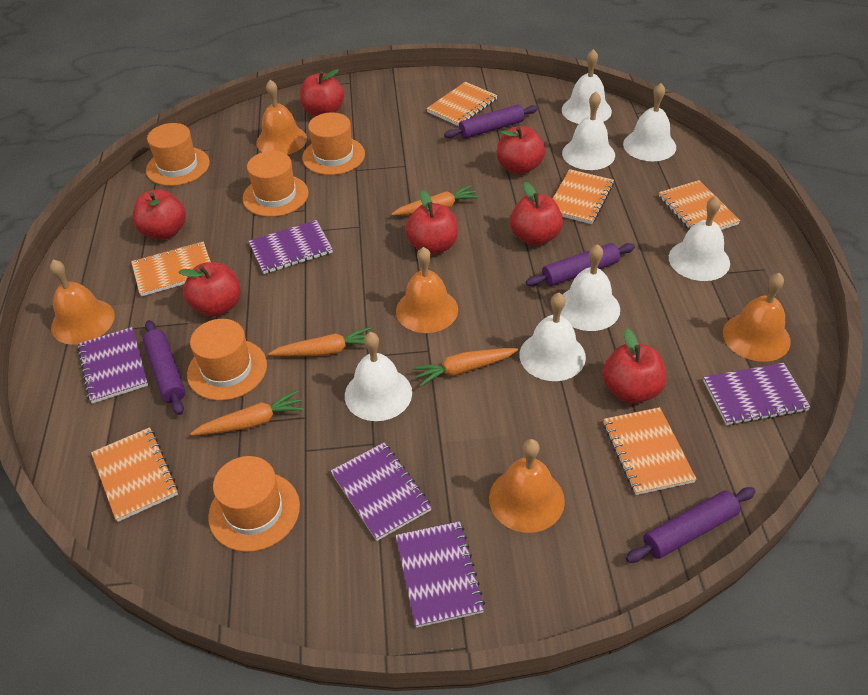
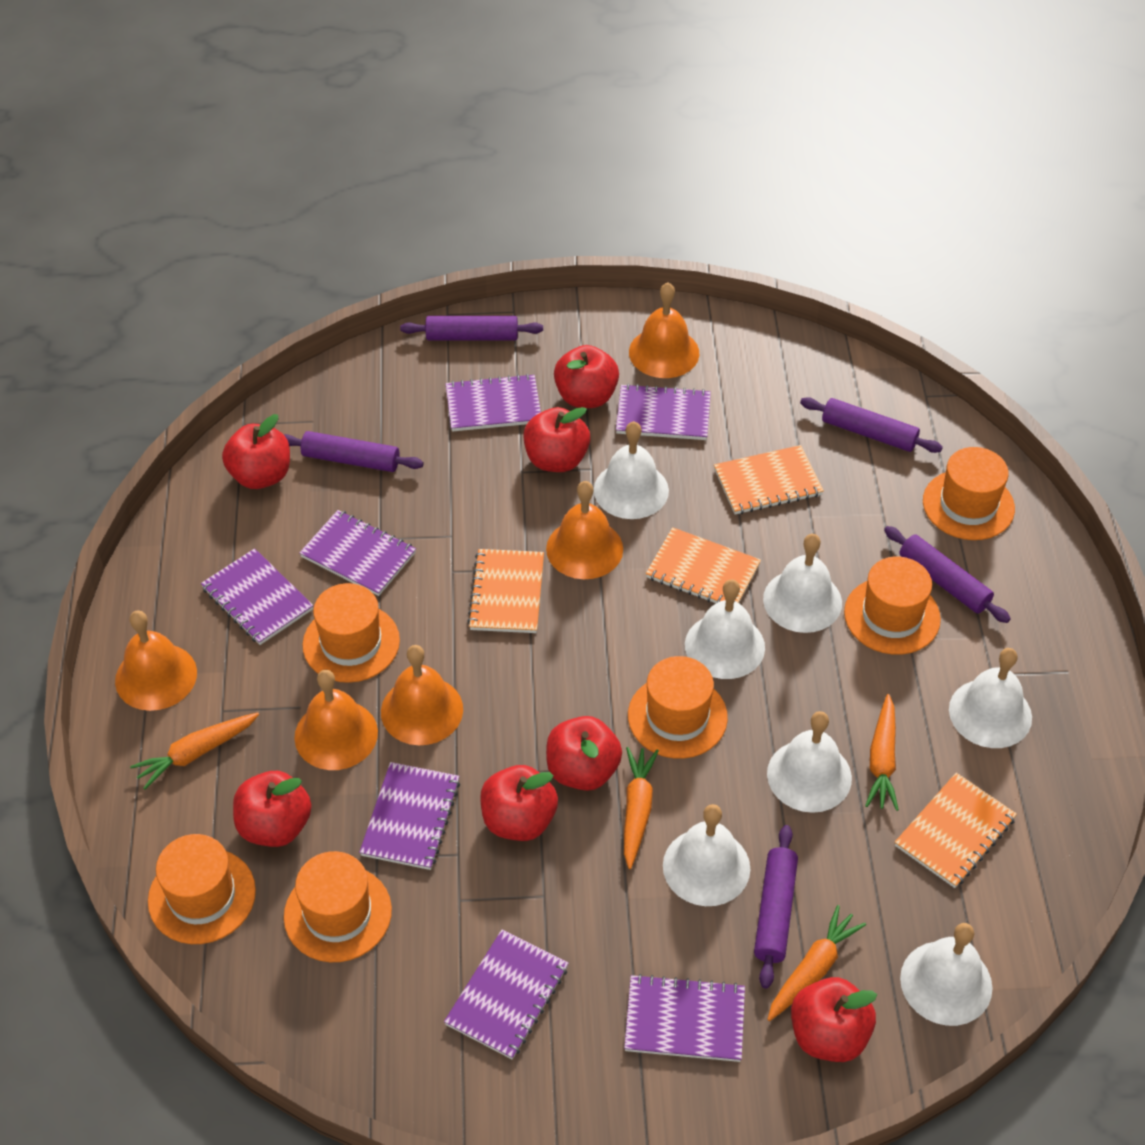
orange hat: [146,123,210,186] [187,319,267,401] [208,456,300,552] [243,151,309,217] [302,112,365,175] = 5 -> [148,834,256,944] [284,851,392,962] [303,583,400,683] [628,656,728,759] [844,557,941,655] [923,447,1015,540] = 6
orange notebook: [91,427,178,522] [131,241,211,296] [426,82,497,126] [553,169,614,224] [603,407,697,495] [659,180,740,230] = 6 -> [467,549,544,633] [646,527,761,603] [714,445,824,514] [895,773,1017,888] = 4
purple notebook: [77,327,148,404] [249,220,333,274] [331,443,432,541] [396,521,485,628] [703,363,811,425] = 5 -> [201,548,313,645] [299,510,416,596] [359,762,460,870] [444,930,569,1059] [446,374,541,432] [616,384,711,440] [624,974,745,1062] = 7
purple rolling pin: [143,320,185,415] [444,104,538,139] [526,243,635,286] [626,487,756,563] = 4 -> [284,431,424,472] [400,316,543,340] [754,825,798,989] [800,397,943,453] [884,526,1011,623] = 5

